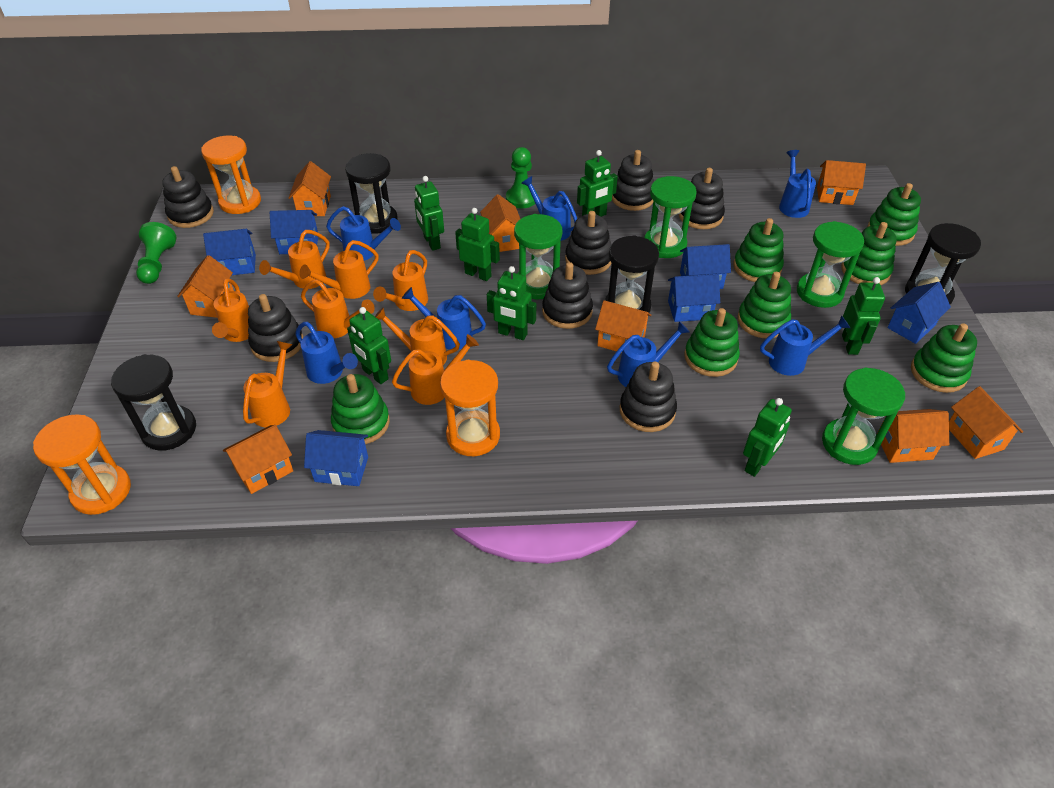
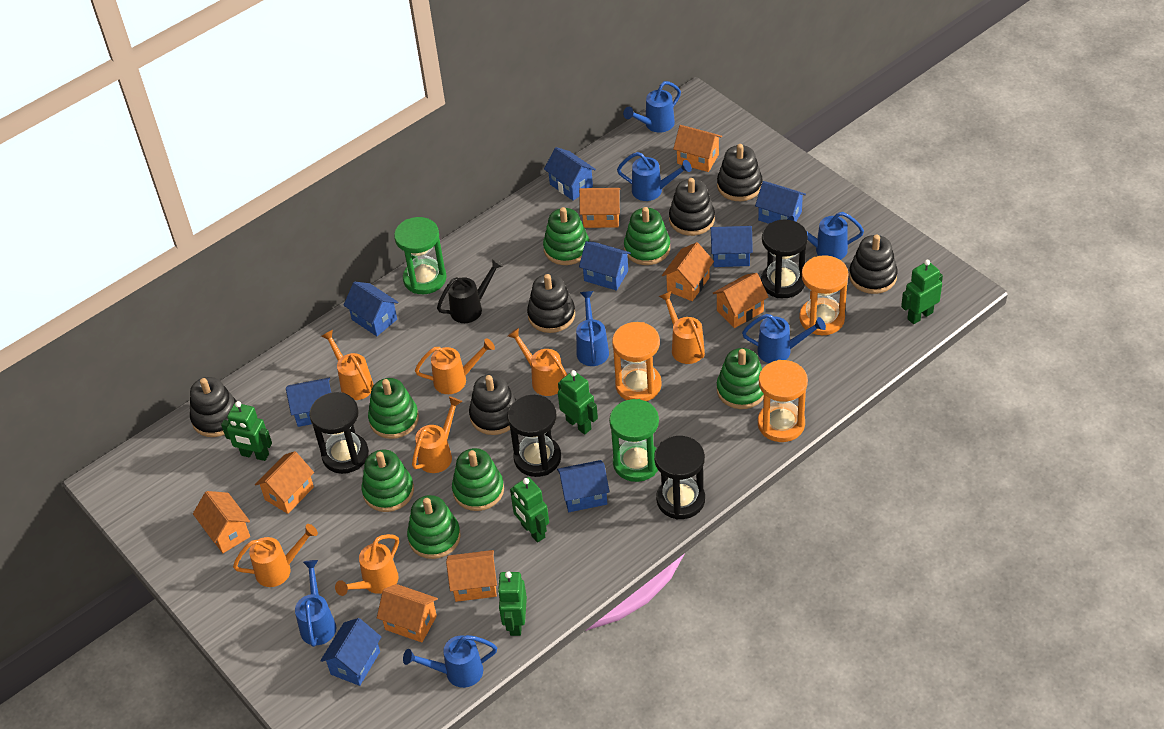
black stacking toy: [162,166,214,228] [248,294,303,362] [542,262,593,329] [565,211,612,275] [612,150,654,211] [620,362,677,432] [679,168,725,229] = 7 -> [190,377,237,437] [469,374,516,435] [527,274,575,333] [669,178,715,236] [717,144,762,201] [849,235,898,294] = 6
black watering can: none = 0 -> [437,258,503,323] = 1
blue house: [203,229,256,275] [270,210,318,254] [304,430,368,486] [668,274,720,322] [680,244,731,289] [887,282,951,344] = 6 -> [286,378,331,427] [320,618,381,686] [344,282,398,336] [544,147,596,201] [557,460,610,512] [579,241,631,291] [710,226,753,267] [755,181,806,224] = 8
green hourglass: [514,214,562,299] [644,176,697,258] [797,221,864,308] [822,367,905,465] = 4 -> [394,217,447,294] [609,399,659,482] = 2
green pawn: [136,222,177,284] [506,147,537,208] = 2 -> none = 0
green robot: [347,307,391,384] [414,176,444,251] [455,208,500,281] [487,266,536,340] [577,150,618,217] [743,398,792,477] [842,277,885,355] = 7 -> [221,401,272,461] [497,571,527,636] [510,477,549,542] [558,370,598,435] [901,260,943,324] = 5
orange watering can: [212,278,249,342] [243,341,293,427] [259,230,330,289] [299,240,379,299] [301,279,375,338] [373,250,428,311] [375,308,460,365] [392,334,479,405] = 8 -> [233,524,318,587] [321,330,374,400] [335,534,399,596] [412,396,462,473] [415,338,495,394] [508,328,567,396] [659,291,705,364] = 7

